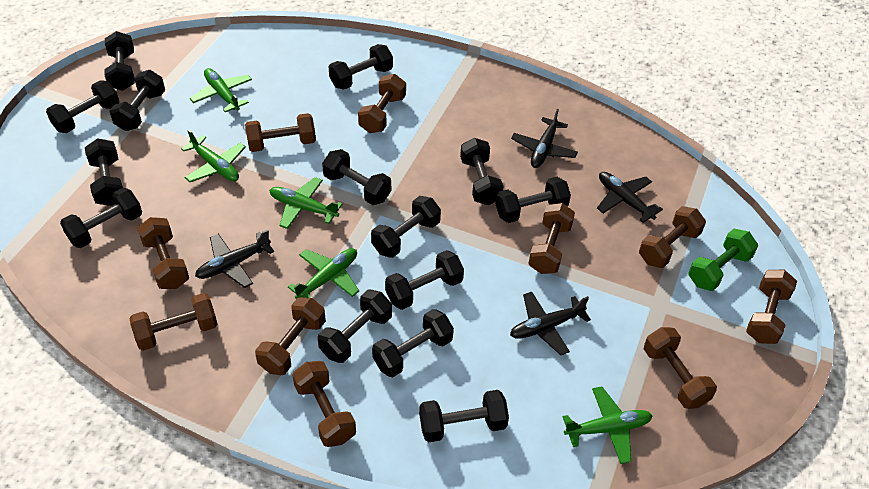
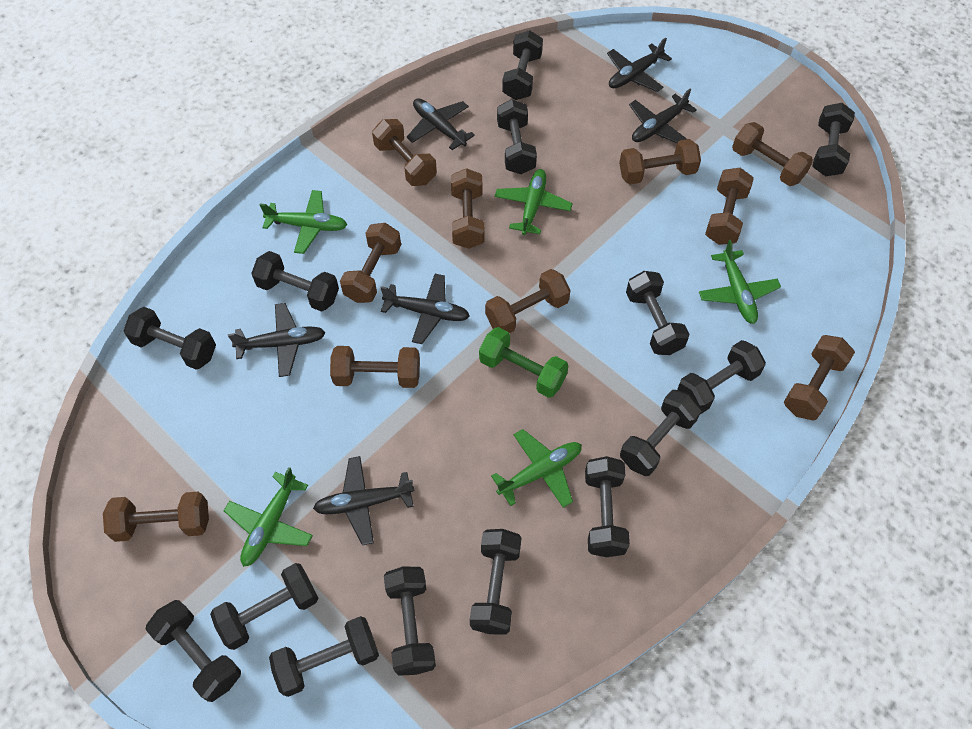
black plane: [195,229,274,288] [510,292,591,355] [511,109,578,168] [597,172,663,223] = 4 -> [228,303,326,377] [313,456,415,545] [380,274,470,344] [407,98,475,150] [607,38,672,92] [629,88,697,143] = 6

